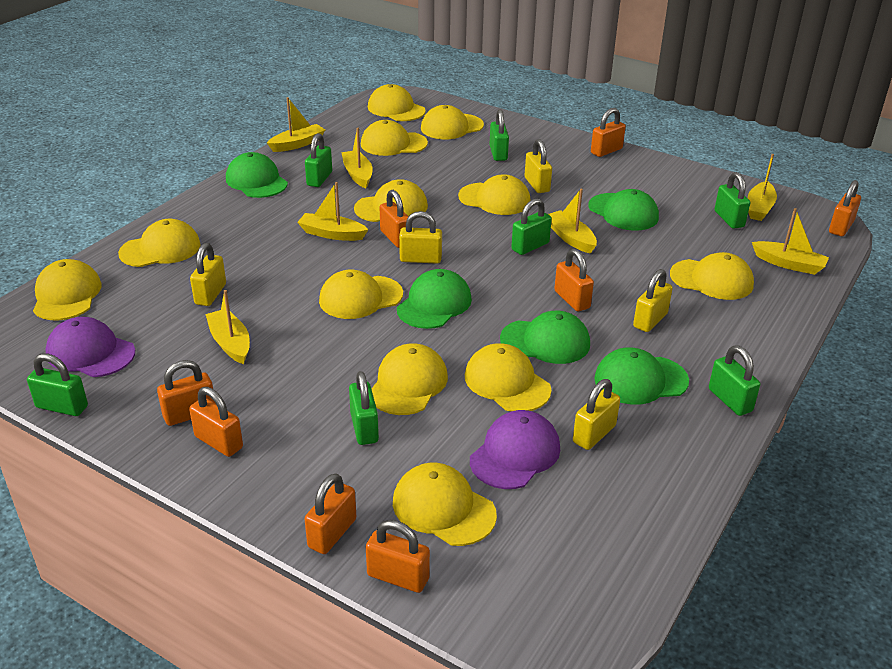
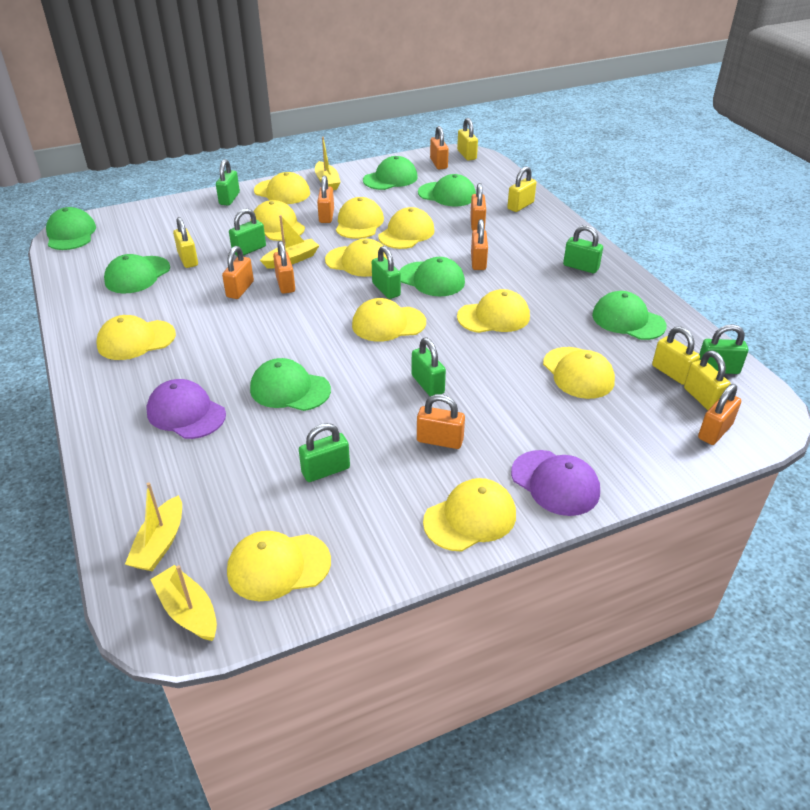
green cap: [226,152,288,198] [397,269,472,329] [500,311,590,364] [588,189,659,231] [594,347,689,405] = 5 -> [46,207,96,250] [104,254,170,293] [250,358,331,411] [363,156,418,190] [399,257,465,296] [418,174,476,206] [592,291,667,340] = 7
yellow boat: [206,290,250,364] [267,97,325,152] [297,182,369,241] [341,128,373,188] [548,189,597,254] [748,154,777,221] [752,208,829,275] = 7 -> [125,483,182,571] [150,565,217,641] [260,215,319,269] [315,137,341,190] = 4
yellow cap: [33,259,102,320] [118,219,201,267] [319,269,403,319] [354,179,428,222] [361,120,428,156] [368,84,426,121] [372,344,448,415] [393,463,497,546] [421,105,484,139] [458,174,531,215] [465,343,551,411] [670,252,754,300] = 12 -> [96,315,176,360] [227,531,331,601] [253,200,305,241] [254,172,310,204] [325,238,387,277] [336,197,384,239] [352,298,426,342] [379,207,435,249] [423,478,516,551] [457,289,530,333] [543,347,615,399] = 11

